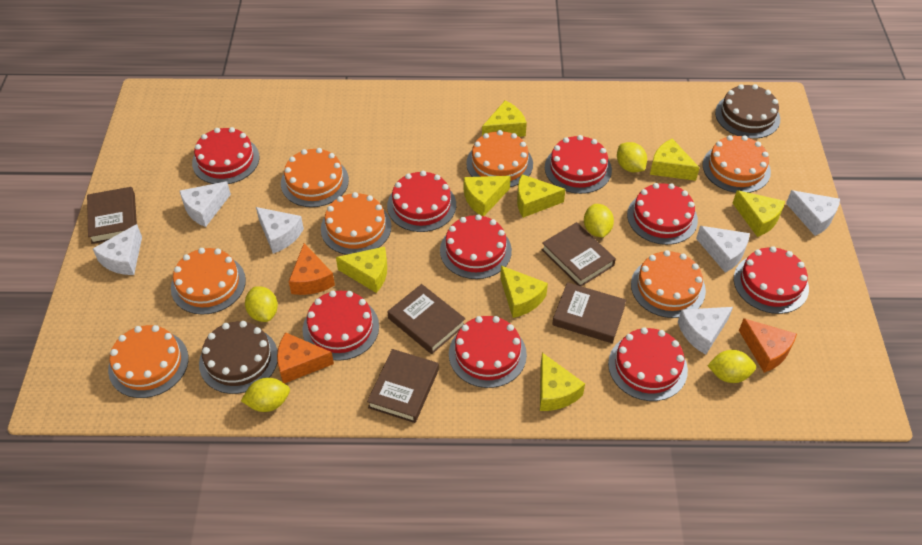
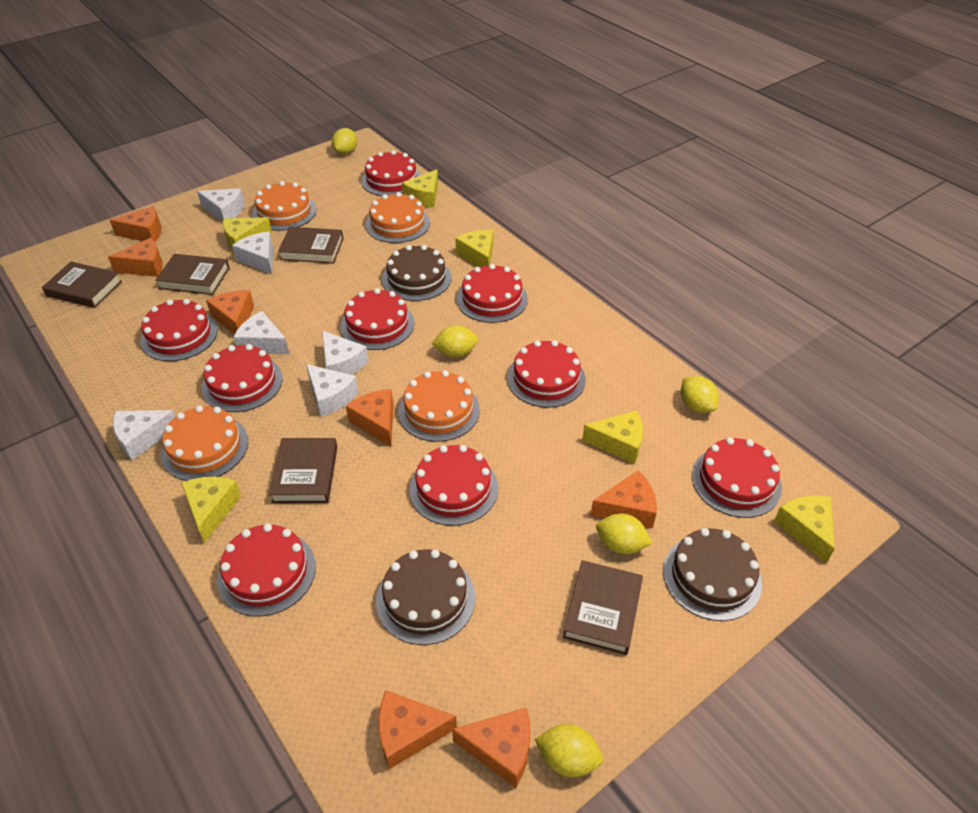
brown cake: [199,321,278,394] [715,84,780,139] = 2 -> [376,549,475,645] [382,245,451,301] [663,528,762,621] = 3
orange cake: [108,325,189,398] [171,248,246,315] [281,148,349,207] [321,192,391,255] [466,130,533,187] [631,250,706,318] [703,135,771,193] = 7 -> [161,405,248,481] [252,181,316,231] [365,192,430,243] [398,370,480,442] = 4
orange cheese: [277,332,334,384] [289,243,335,295] [739,318,797,373] = 3 -> [108,238,163,277] [110,206,161,242] [206,290,254,334] [346,389,394,447] [378,690,457,769] [452,708,530,788] [591,470,657,528] = 7
yellow cheese: [336,247,387,293] [464,176,511,216] [482,101,527,137] [500,266,548,318] [517,174,566,218] [540,353,585,411] [650,139,700,181] [733,190,785,237] = 8 -> [181,477,241,543] [223,217,272,250] [402,169,438,208] [455,230,493,267] [582,410,643,464] [774,495,835,564] = 6

